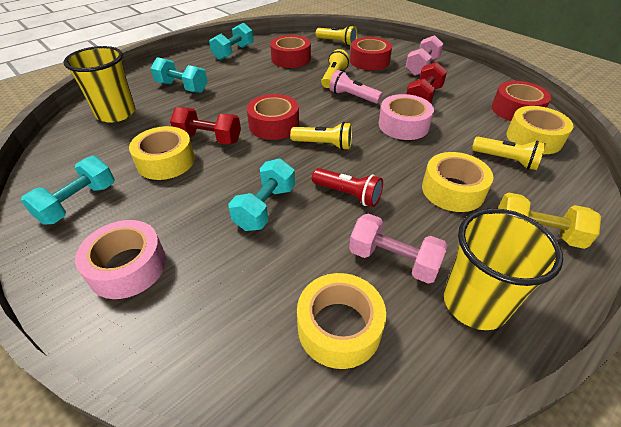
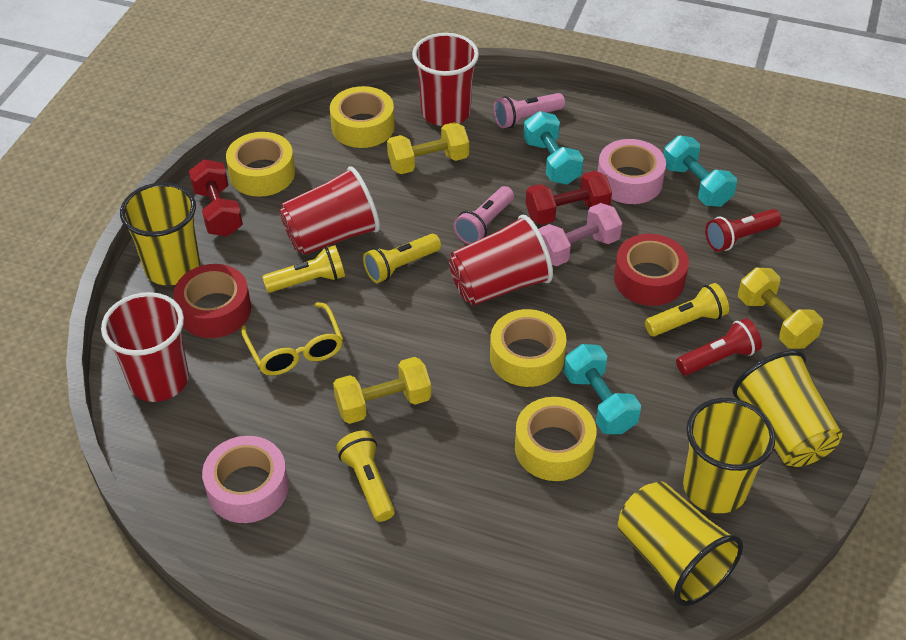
pink dumbbell: [349,213,448,284] [406,35,443,76] = 2 -> [538,203,622,266] = 1
pink flashlight: [329,70,383,104] = 1 -> [454,186,514,244] [494,93,565,128] = 2
red cup: none = 0 -> [101,292,189,402] [279,166,380,255] [412,33,479,126] [449,215,553,306] = 4
red flashlight: [312,168,383,207] = 1 -> [676,318,762,375] [705,209,781,252] = 2
red tape: [247,94,299,140] [270,35,311,68] [350,37,392,70] [492,81,551,121] = 4 -> [174,264,251,338] [614,234,689,306] = 2
turquoise dumbbell: [21,156,115,224] [150,57,208,93] [209,23,254,60] [228,158,295,231] = 4 -> [523,111,584,184] [564,344,641,434] [664,136,737,207] = 3
yellow cup: [64,46,135,123] [444,208,563,330] = 2 -> [120,182,200,285] [618,482,743,606] [683,398,775,513] [733,350,842,467] = 4
yellow dumbbell: [498,193,601,249] = 1 -> [333,357,431,424] [387,122,469,174] [738,268,823,349] = 3
yellow glasses: none = 0 -> [241,302,343,375] = 1

